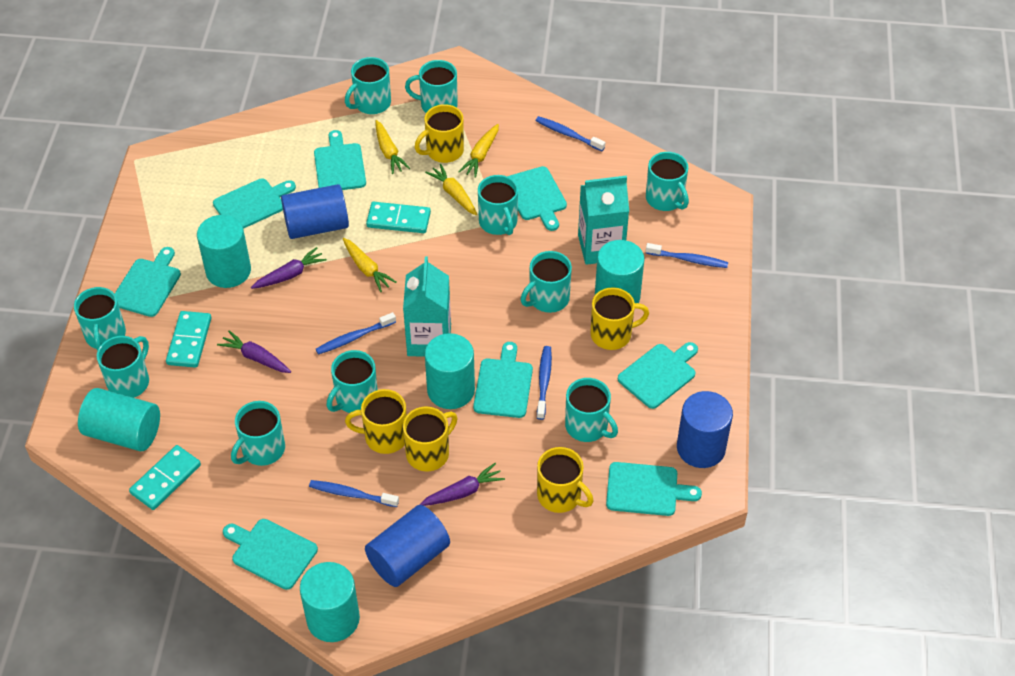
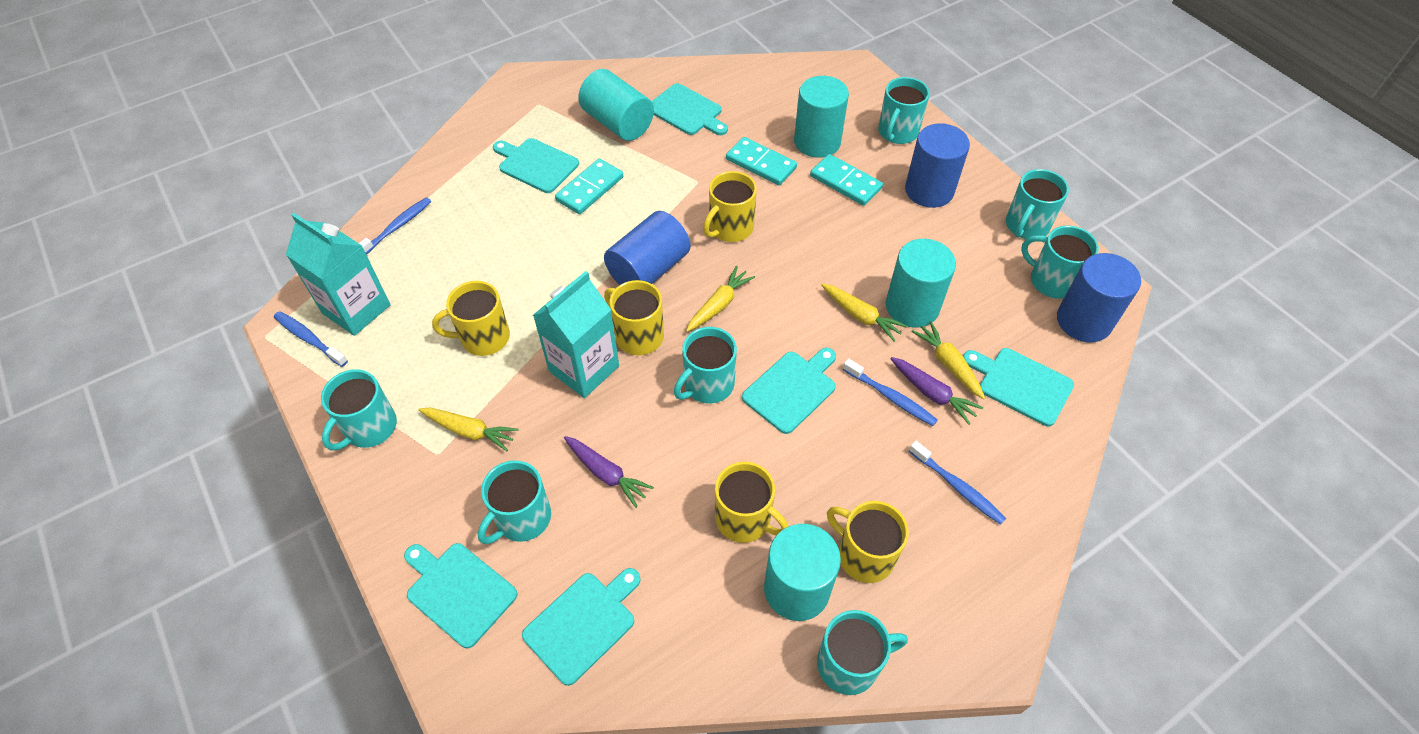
blue toothbrush: [309,480,399,507] [316,312,396,355] [536,116,605,151] [537,346,552,420] [646,243,728,268] = 5 -> [274,311,348,367] [359,197,431,255] [843,358,938,426] [909,441,1006,525] = 4
purple carrot: [217,330,291,373] [251,247,327,289] [420,463,505,506] = 3 -> [564,436,654,508] [890,357,983,425] = 2
turquoise cutting board: [115,247,181,317] [213,178,296,229] [223,519,318,590] [314,130,366,190] [473,342,533,418] [507,166,567,231] [606,462,702,516] [618,342,698,409] = 8 -> [404,543,518,648] [493,138,579,193] [522,568,641,686] [651,83,728,135] [742,348,836,434] [963,348,1074,426] = 6
turquoise cylinder: [78,388,160,452] [197,215,251,288] [300,562,360,642] [425,333,475,409] [595,240,645,303] = 5 -> [578,69,654,141] [764,524,841,621] [794,76,849,158] [886,239,956,328] = 4
turquoise mug: [74,287,126,351] [96,336,149,398] [231,401,285,466] [327,350,378,413] [345,57,391,114] [405,60,458,113] [478,175,518,235] [521,251,572,313] [565,378,618,442] [646,152,689,211] = 10 -> [321,369,397,451] [478,460,551,544] [674,327,737,404] [817,610,908,695] [878,77,930,144] [1006,169,1069,239] [1021,226,1099,299] = 7

